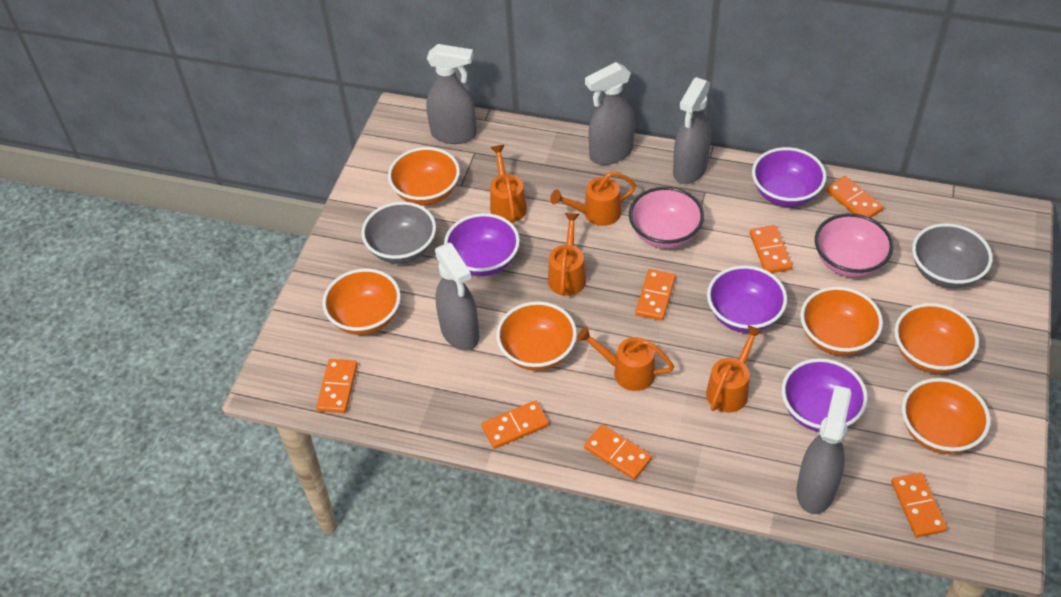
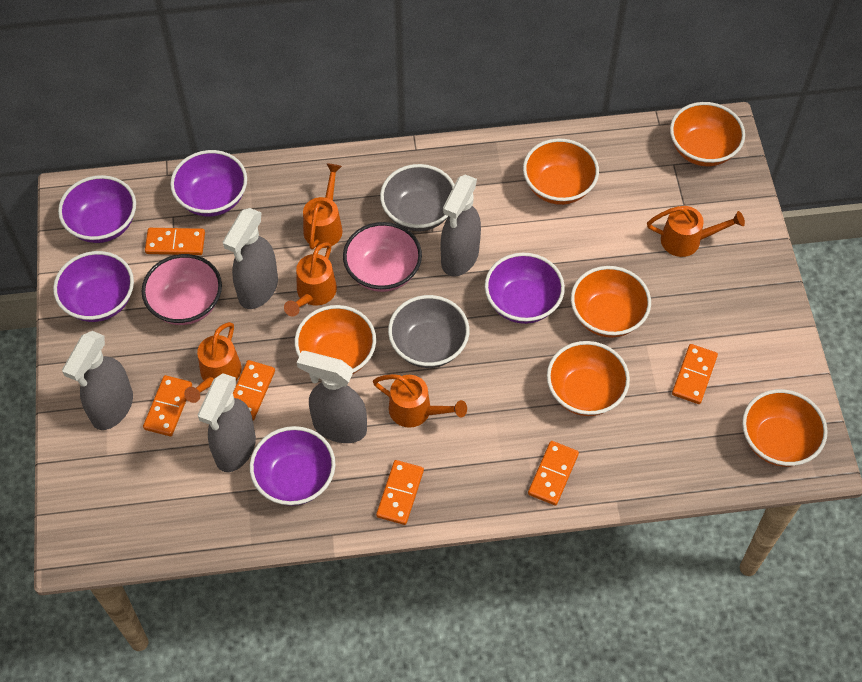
orange domino: [316,359,358,413] [482,400,549,449] [584,425,652,480] [635,269,676,321] [750,225,792,273] [826,176,883,218] [891,472,947,537] = 7 -> [143,375,192,436] [145,228,205,255] [233,360,275,421] [376,460,424,525] [528,441,579,506] [672,344,718,404] = 6
purple bowl: [444,213,520,276] [707,265,787,333] [752,147,827,207] [782,358,868,432] = 4 -> [53,251,134,322] [58,175,136,243] [170,150,247,217] [250,426,335,506] [485,252,565,324] = 5

